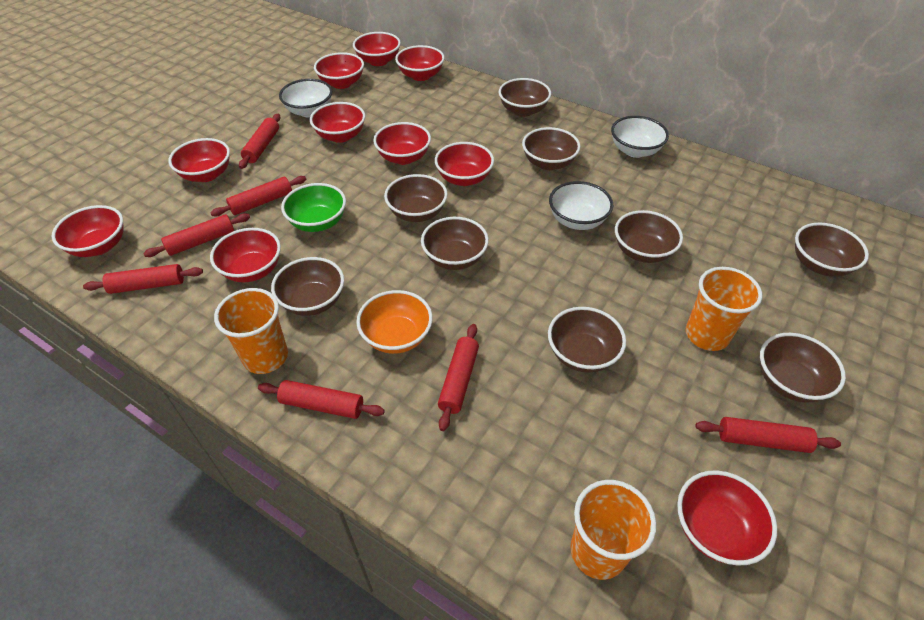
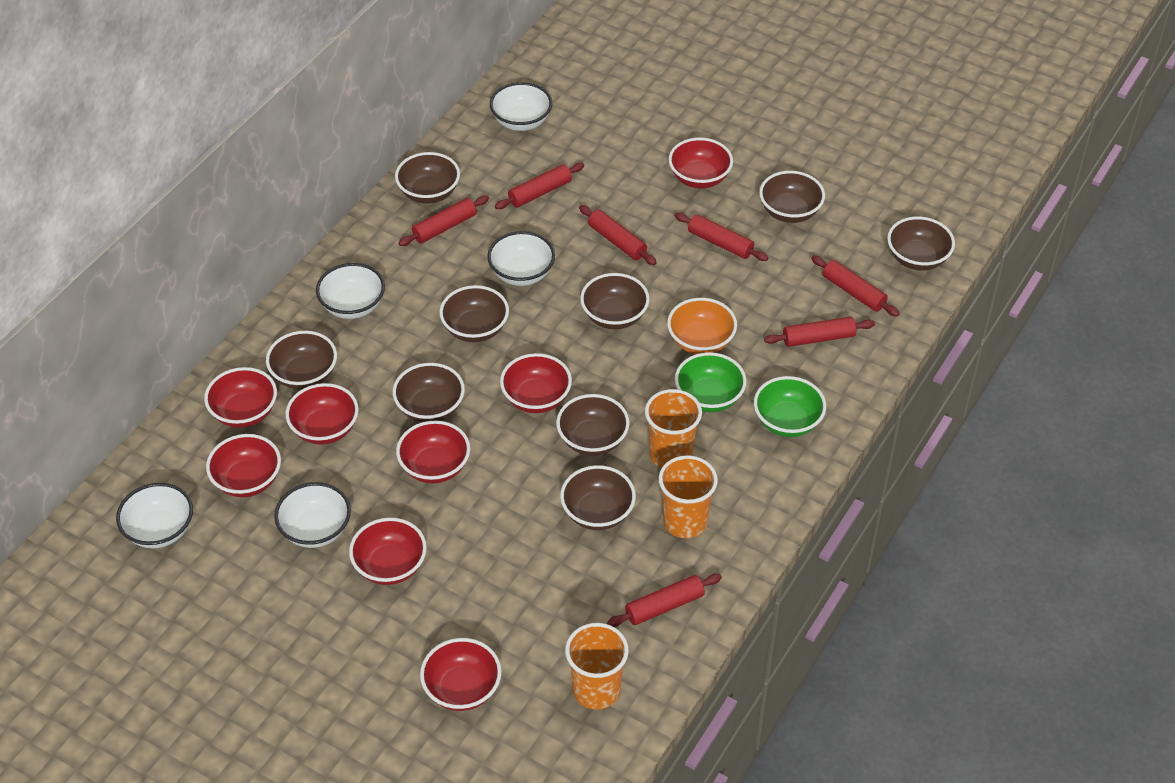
green bowl: [281,183,346,232] = 1 -> [675,352,747,412] [754,376,826,437] = 2
red bowl: [52,205,123,257] [169,138,230,182] [210,228,281,282] [310,102,365,143] [314,52,364,89] [353,32,401,66] [373,122,431,165] [395,45,445,81] [435,142,494,186] [677,470,777,566] = 10 -> [204,367,277,428] [206,434,281,497] [285,383,359,445] [349,518,427,585] [396,420,470,483] [420,638,502,711] [500,353,572,413] [669,138,733,188] = 8
white bowl: [279,79,332,117] [549,181,613,230] [611,116,669,158] = 3 -> [116,483,193,548] [274,482,351,548] [316,263,385,319] [487,231,555,286] [490,82,552,131] = 5

